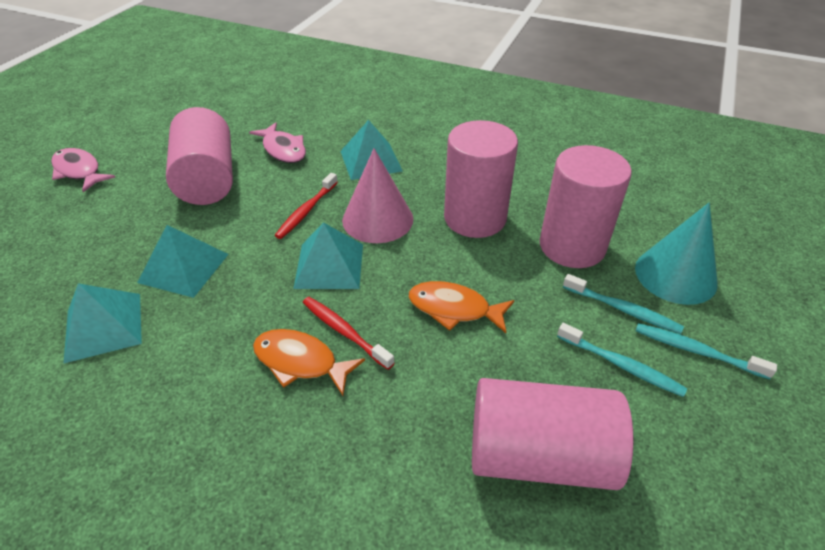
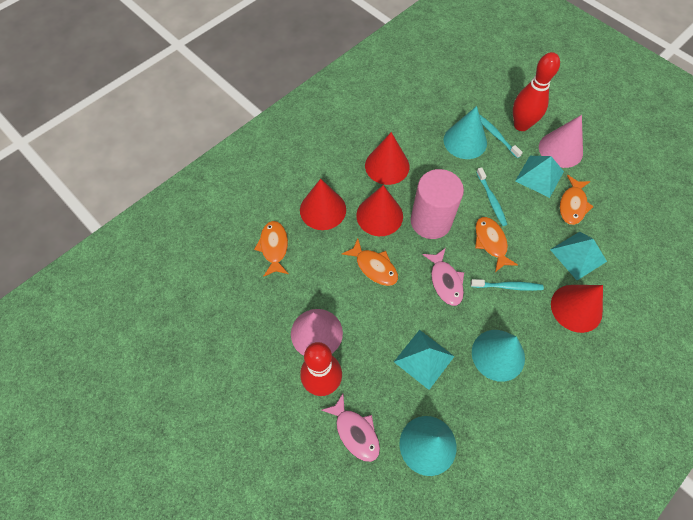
orange fish: [253,329,365,396] [409,281,514,333] = 2 -> [254,221,289,277] [342,239,398,286] [475,217,518,272] [560,175,594,225] = 4
pink cone: [342,148,413,243] = 1 -> [291,309,343,356] [539,115,583,168] = 2
pink cylinder: [166,107,233,205] [444,120,518,238] [472,378,634,490] [540,145,632,268] = 4 -> [411,169,464,239] = 1
red bowling pin: none = 0 -> [300,342,342,396] [513,52,560,131] = 2
red cone: none = 0 -> [300,179,346,230] [356,185,403,236] [365,132,410,185] [551,285,603,333] = 4
red toothbrush: [274,173,338,239] [303,297,394,370] = 2 -> none = 0
turquoise cone: [635,203,718,305] = 1 -> [400,416,457,476] [444,106,487,159] [472,330,525,382] = 3
turquoise pyramid: [63,283,142,364] [137,225,229,298] [293,222,363,289] [340,120,402,180] = 4 -> [394,330,455,390] [515,156,564,198] [550,232,607,280] = 3

